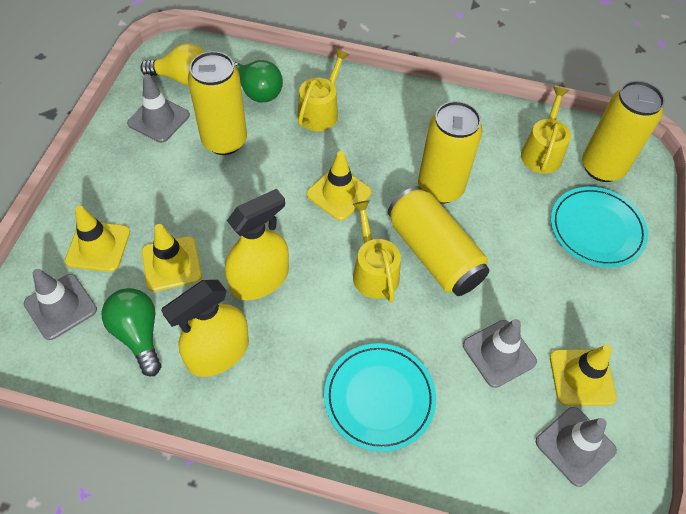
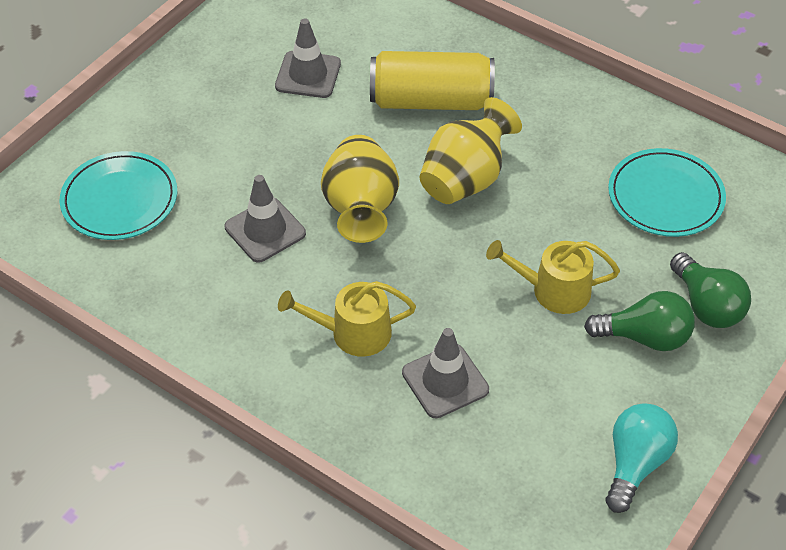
grey traffic cone: [24,269,97,340] [127,74,190,143] [463,319,537,388] [536,407,617,487] = 4 -> [224,175,306,263] [275,18,341,98] [402,328,489,418] = 3
turquoise light bulb: none = 0 -> [606,403,678,513] = 1
yellow can: [188,51,247,155] [388,186,489,296] [418,101,482,204] [582,81,665,182] = 4 -> [370,51,495,110] = 1
yellow light bulb: [140,43,205,86] = 1 -> none = 0
yellow spray bottle: [161,280,249,377] [225,189,289,300] = 2 -> none = 0
yellow traffic cone: [65,206,130,272] [142,224,202,292] [306,151,372,221] [550,345,617,406] = 4 -> none = 0
yellow vase: none = 0 -> [321,135,399,243] [419,97,522,204] = 2
yellow watering can: [298,49,350,131] [353,200,401,302] [521,87,571,174] = 3 -> [278,281,416,357] [486,240,620,314] = 2

